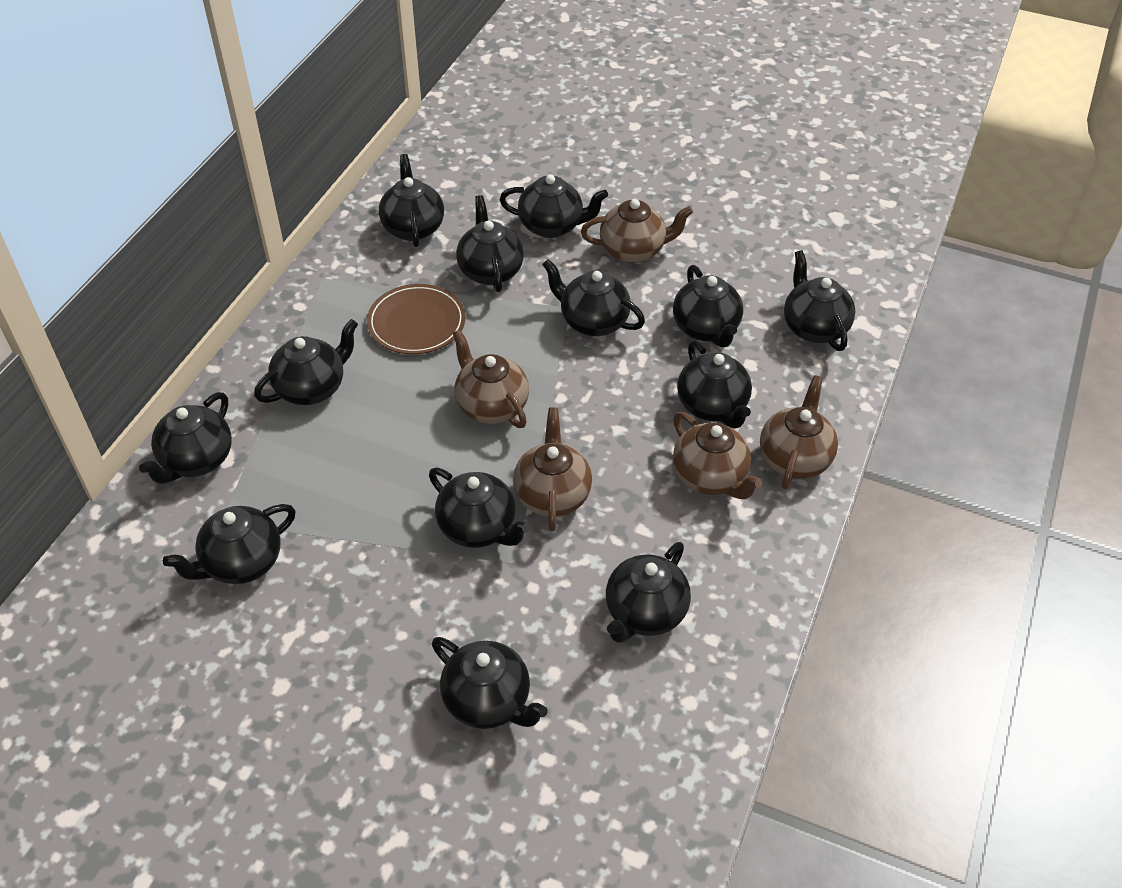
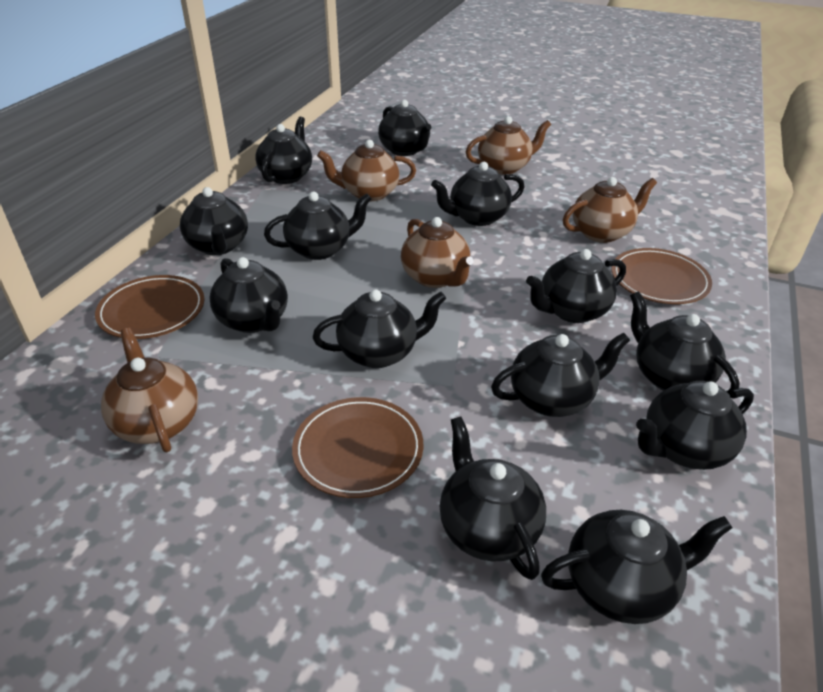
brown plate: [367,284,466,354] = 1 -> [95,275,204,339] [292,397,423,498] [611,248,712,304] = 3

